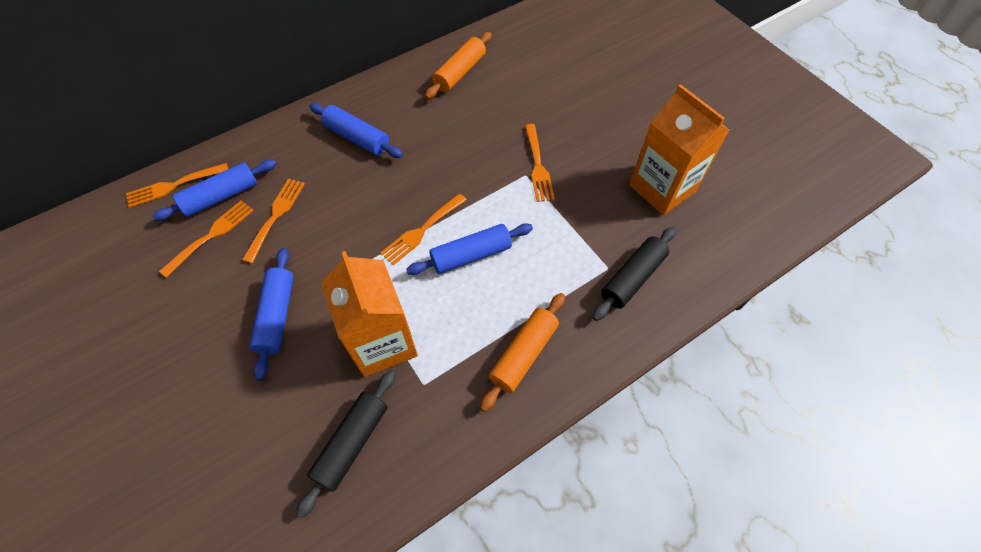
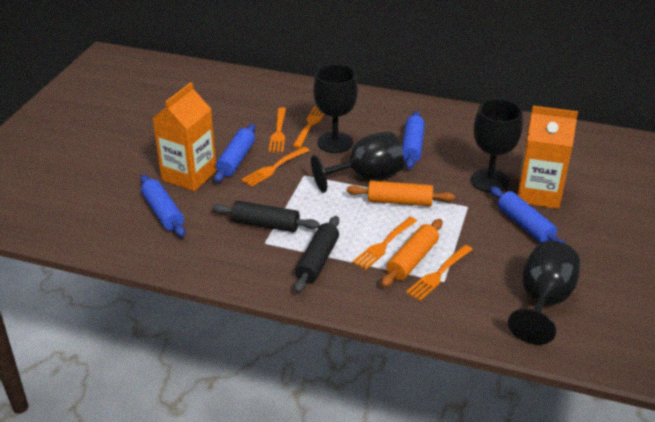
black goblet: none = 0 -> [311,131,404,193] [313,64,358,153] [471,99,522,193] [508,241,580,345] = 4

